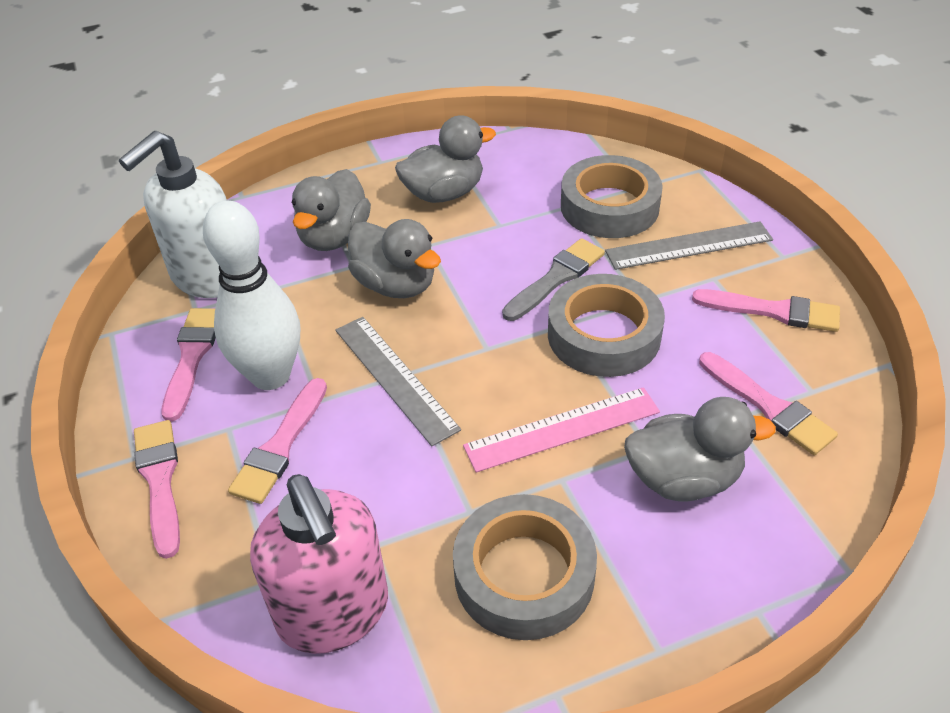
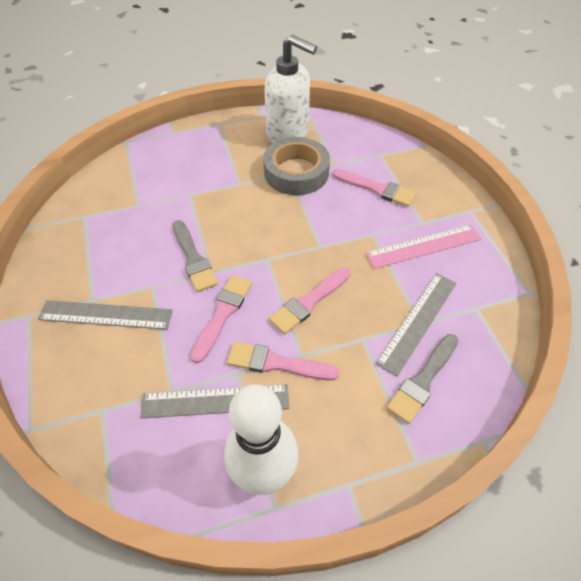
grey brush: [502,238,605,321] = 1 -> [172,220,218,292] [387,334,458,424] = 2
grey duck: [292,169,371,251] [348,219,441,298] [395,116,496,203] [624,397,776,501] = 4 -> none = 0
grey ruler: [336,317,461,446] [605,221,773,270] = 2 -> [38,300,173,330] [140,384,289,419] [375,273,457,377] = 3
grey tape: [453,494,597,640] [548,274,665,377] [561,155,663,238] = 3 -> [263,137,330,195] = 1
pink brush: [134,420,180,559] [161,308,216,422] [228,378,327,504] [692,289,840,332] [699,352,838,455] = 5 -> [191,275,252,363] [227,342,339,381] [269,267,351,334] [332,169,416,207] = 4
pink soap dispenser: [250,474,388,654] = 1 -> none = 0

